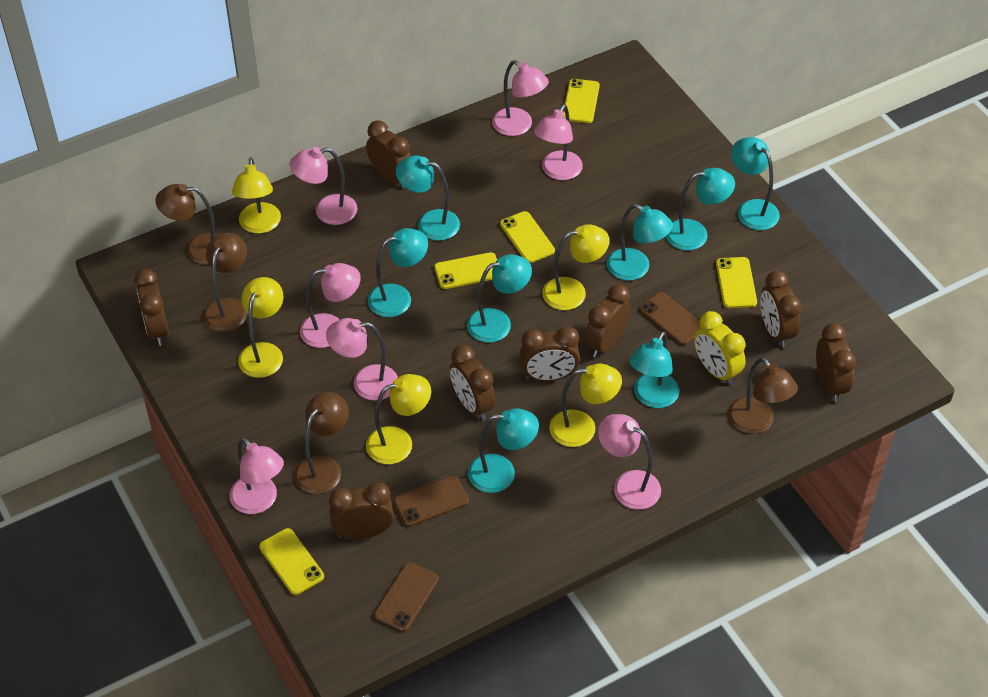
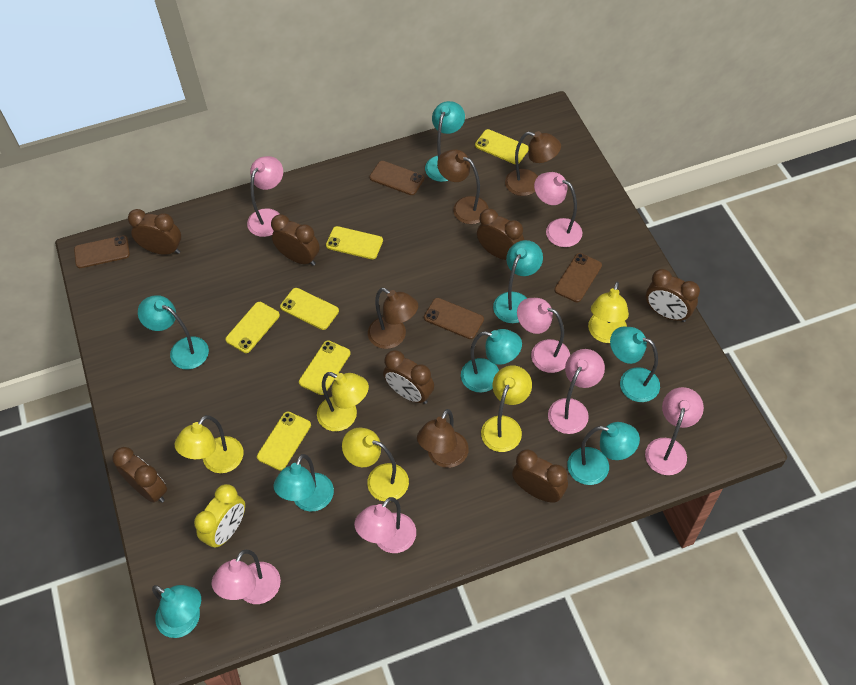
brown clock: [134,269,169,346] [329,483,394,539] [366,120,411,188] [450,345,496,421] [520,326,580,381] [585,284,631,358] [760,270,802,348] [816,323,856,402] = 8 -> [112,447,167,503] [128,209,181,255] [271,214,320,266] [383,350,434,404] [477,208,524,260] [512,449,568,503] [646,269,700,322] = 7
brown phone: [374,562,439,632] [394,476,469,527] [639,292,700,345] = 3 -> [74,235,130,268] [369,161,424,195] [424,298,484,339] [554,253,602,302] = 4
yellow phone: [259,528,324,595] [434,252,497,289] [500,211,555,263] [563,79,600,123] [716,257,757,308] = 5 -> [225,302,280,353] [257,412,311,471] [280,288,339,330] [299,340,351,395] [326,226,383,259] [475,129,529,165] = 6

